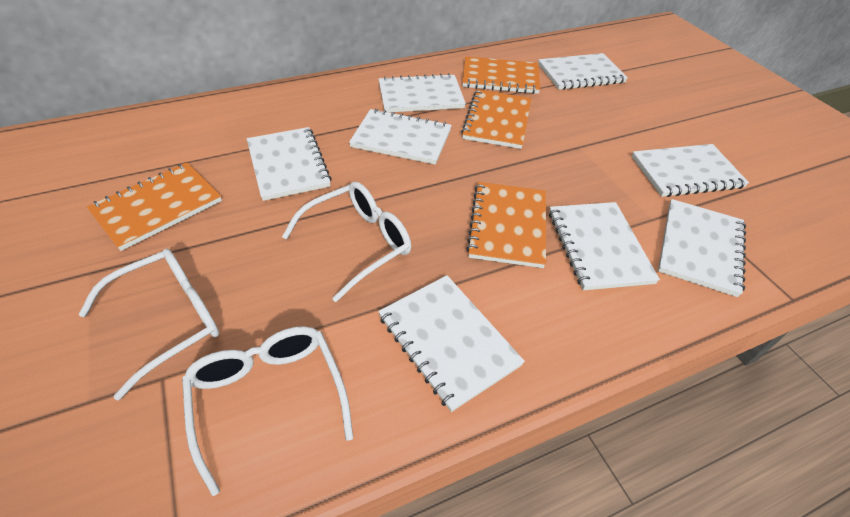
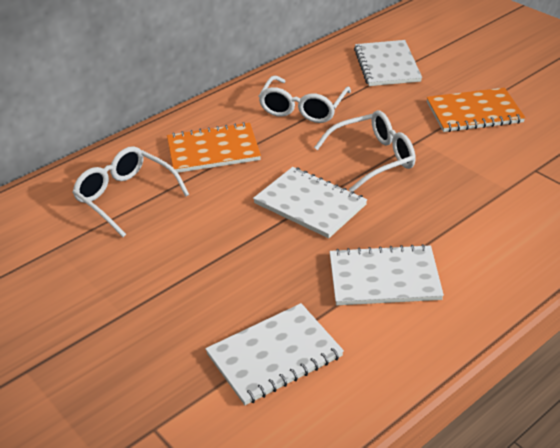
orange notebook: [87,163,222,251] [461,89,531,149] [462,56,540,94] [466,182,546,268] = 4 -> [167,122,261,173] [427,88,525,132] = 2
white notebook: [247,127,332,201] [349,109,452,165] [378,275,525,412] [379,73,466,113] [538,53,628,90] [549,202,660,290] [632,144,749,197] [658,199,746,297] = 8 -> [205,303,344,405] [253,167,367,238] [330,244,444,305] [354,40,422,86] = 4

